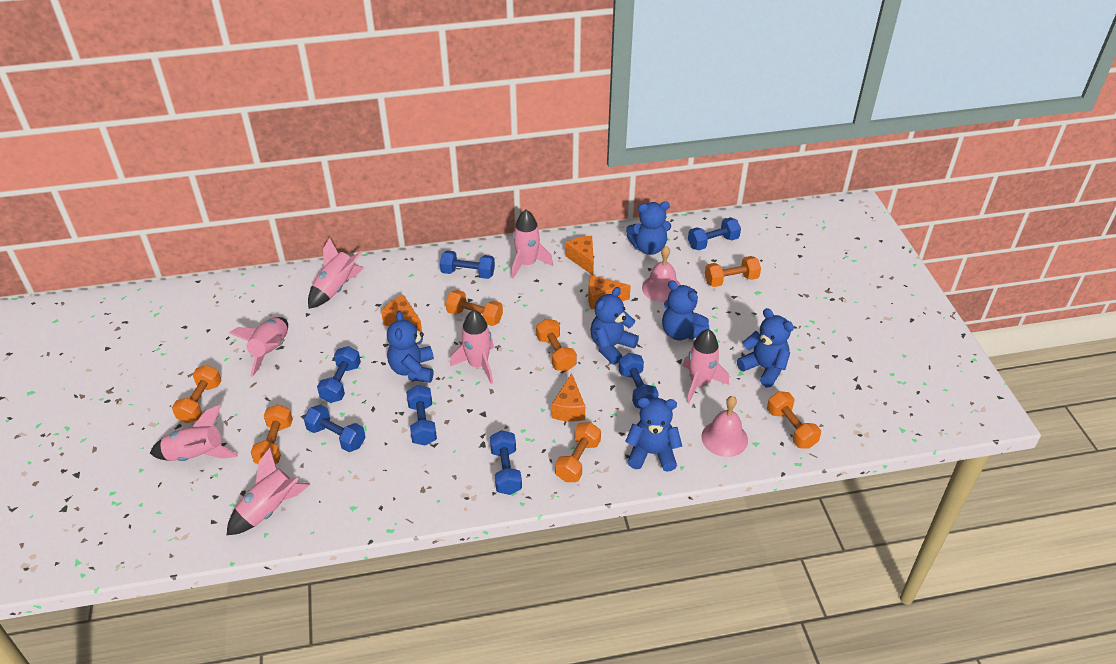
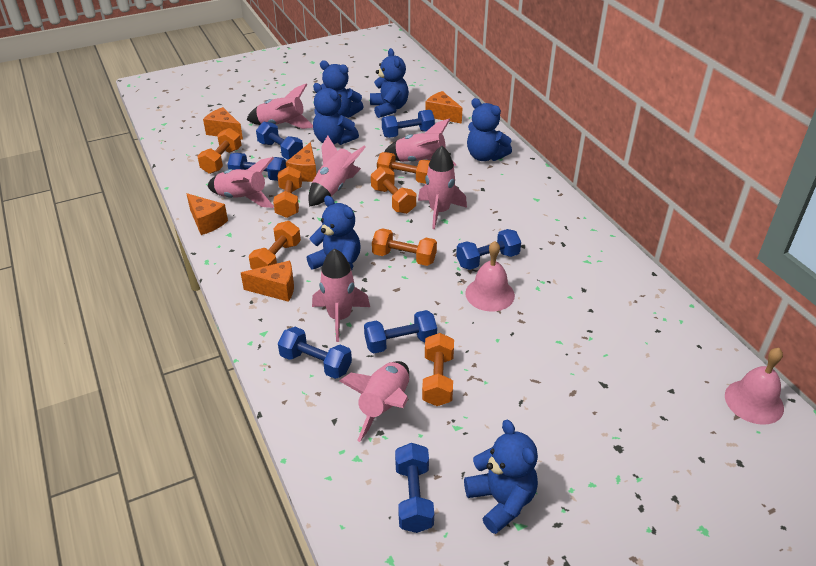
orange cheese: [381,295,422,333] [552,373,585,422] [566,236,594,275] [588,275,631,310] = 4 -> [186,193,228,235] [203,107,243,140] [241,261,294,302] [286,142,316,182] [425,91,462,124] = 5

